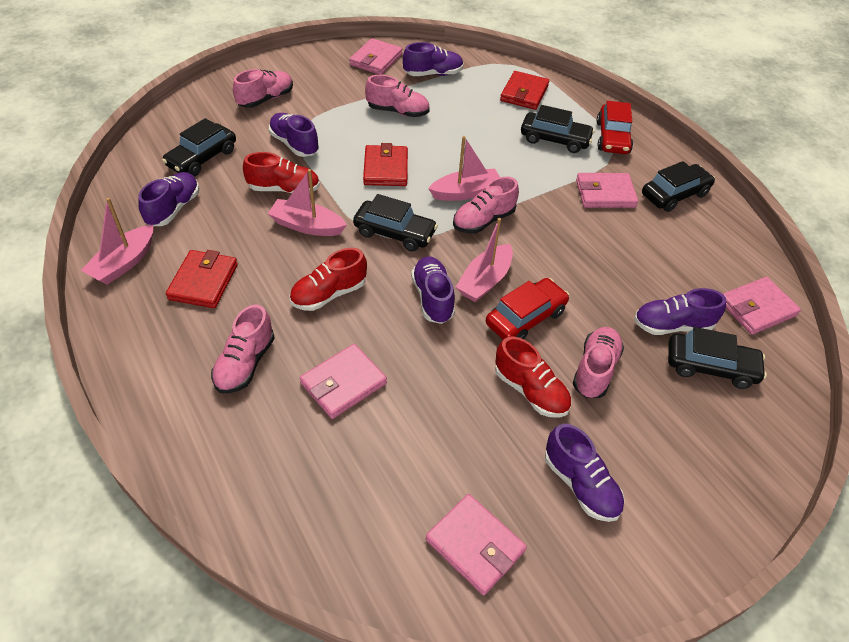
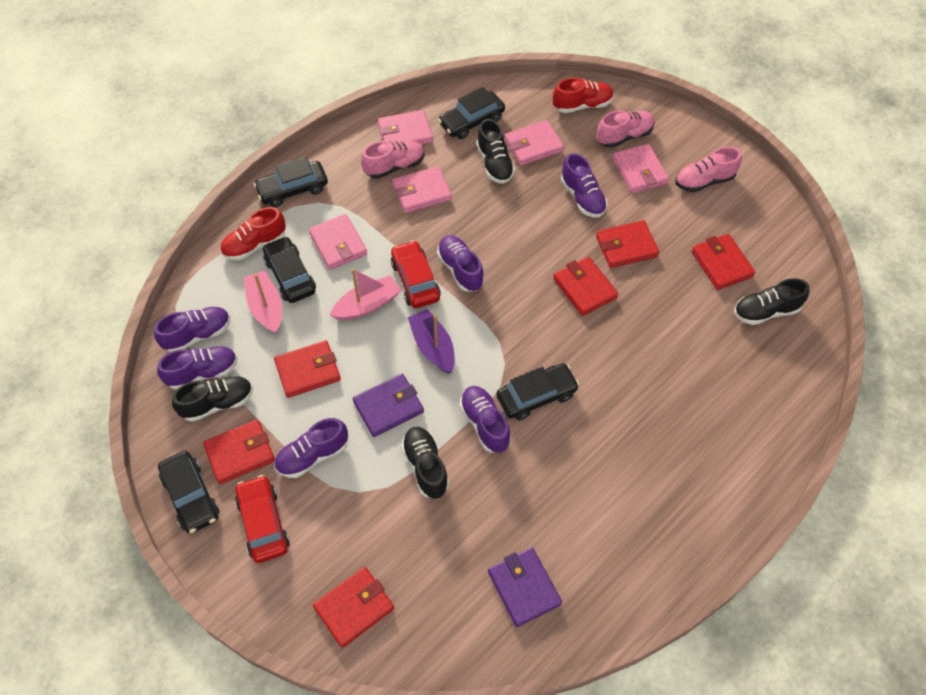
black shoe: none = 0 -> [172,376,253,422] [401,427,449,499] [476,119,515,184] [734,278,810,325] = 4
pink boat: [81,198,153,285] [268,169,347,236] [428,136,500,201] [456,218,513,302] = 4 -> [243,271,282,334] [330,268,401,320] = 2
pink shoe: [211,304,275,393] [233,69,293,108] [365,75,430,117] [453,177,519,233] [573,327,624,398] = 5 -> [361,141,425,179] [597,110,655,148] [675,147,742,192] = 3
purple boat: none = 0 -> [408,309,455,374] = 1
purple wallet: none = 0 -> [353,374,424,437] [488,547,562,627] = 2
red shoe: [243,152,320,194] [289,248,367,311] [495,337,571,418] = 3 -> [220,207,286,261] [553,78,614,113] = 2
red wallet: [166,250,238,308] [363,143,408,186] [500,71,549,110] = 3 -> [203,419,275,484] [274,340,341,398] [313,567,394,648] [553,257,618,316] [596,220,659,268] [691,234,755,290] = 6

